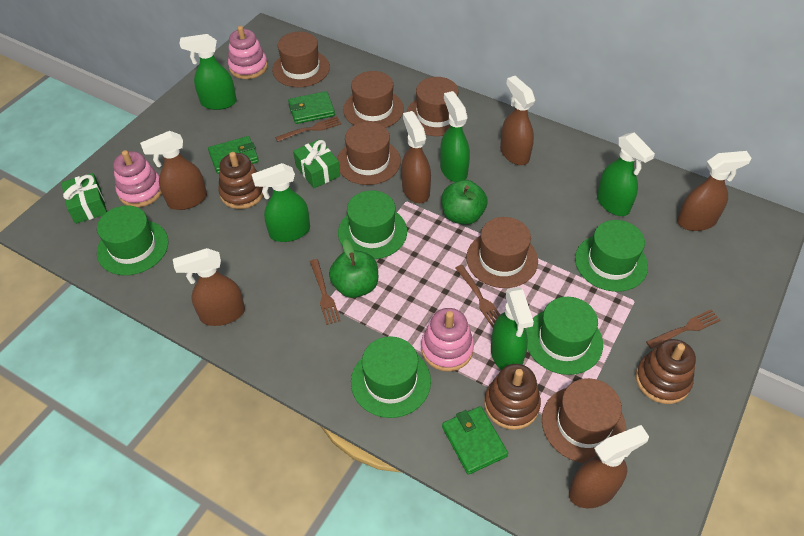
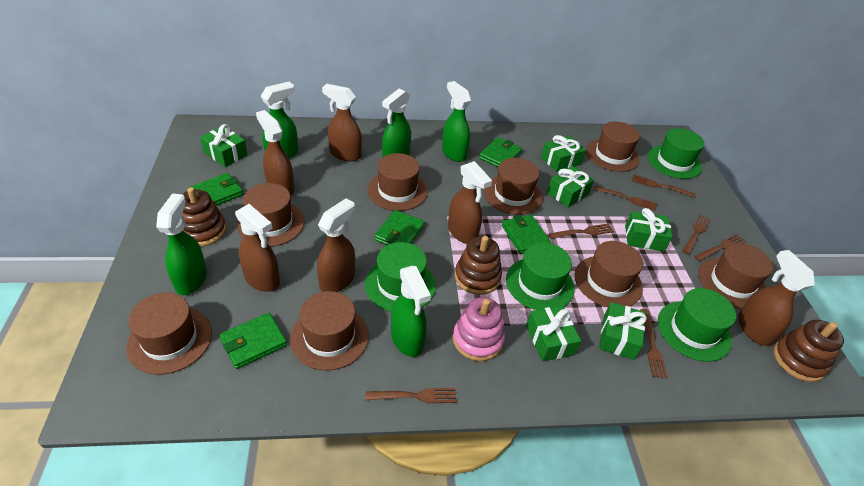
brown fork: [275,116,342,142] [310,259,340,325] [456,265,500,328] [646,310,721,349] = 4 -> [366,388,456,403] [549,224,614,239] [593,186,657,211] [632,175,695,198] [640,309,668,378] [682,215,711,255] [694,234,746,261] = 7
brown hat: [272,32,330,87] [337,122,401,185] [343,71,404,128] [406,77,467,136] [466,217,538,288] [542,378,626,463] = 6 -> [126,293,212,375] [237,183,305,247] [290,291,369,371] [367,153,428,211] [484,158,543,215] [575,241,643,307] [586,121,640,172] [699,243,773,309] = 8
green apple: [329,239,378,298] [441,180,488,225] = 2 -> none = 0
green gift: [61,173,107,224] [293,139,340,188] = 2 -> [200,124,248,167] [526,306,581,361] [541,135,586,172] [547,166,594,208] [599,302,647,360] [625,208,672,251] = 6
green hat: [97,205,168,275] [338,190,407,259] [351,336,431,418] [526,297,603,375] [575,220,648,292] = 5 -> [365,242,436,312] [506,242,575,310] [648,128,704,179] [658,288,736,362] = 4
green wallet: [208,136,259,174] [288,91,335,124] [442,406,508,475] = 3 -> [188,173,243,206] [220,313,287,369] [374,210,425,245] [479,137,522,167] [502,215,551,254] = 5
pink stacking toy: [113,150,162,207] [228,26,268,79] [421,308,474,371] = 3 -> [453,297,505,361] = 1

